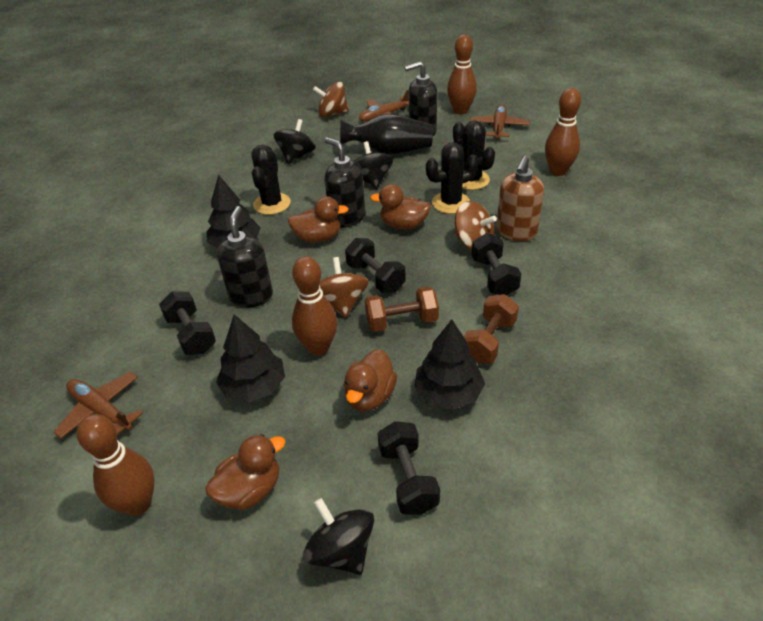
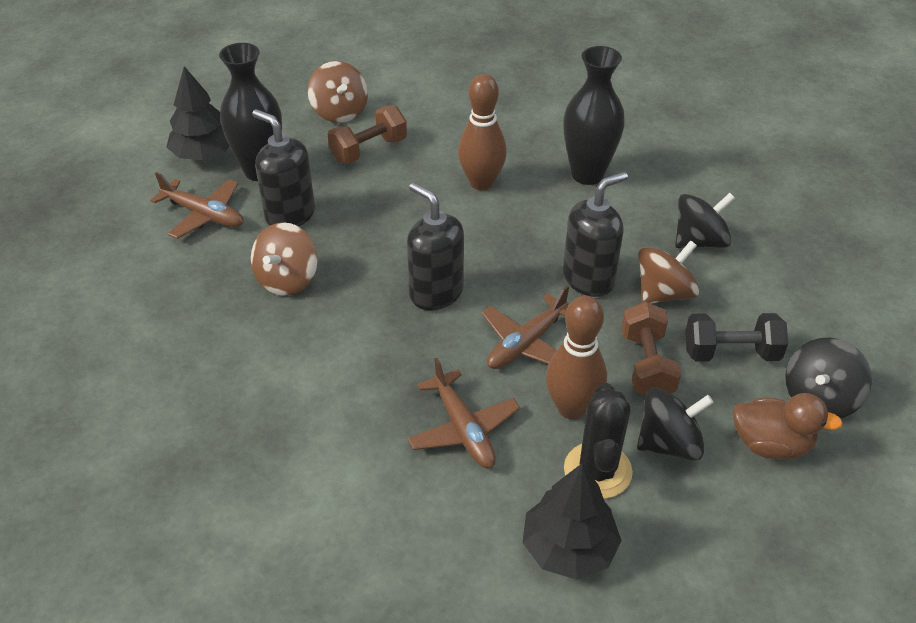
black cactus: [251,145,291,215] [426,142,478,214] [453,120,495,190] = 3 -> [564,383,633,499] = 1
black dumbbell: [159,291,216,355] [345,238,406,293] [378,421,440,515] [472,233,521,296] = 4 -> [685,313,788,361] = 1
black tree: [206,174,260,248] [216,315,285,402] [414,319,485,410] = 3 -> [166,66,229,160] [522,463,622,580] = 2
black vase: [340,114,433,154] = 1 -> [219,43,282,181] [563,46,625,185] = 2
brown bowling pin: [77,414,155,516] [292,256,338,355] [447,34,477,114] [545,88,581,176] = 4 -> [458,74,507,190] [546,296,607,420] = 2
brown duck: [205,434,286,510] [288,196,349,243] [344,349,397,411] [370,184,431,229] = 4 -> [733,393,843,460] = 1
brown soap dispenser: [496,155,544,241] = 1 -> none = 0

